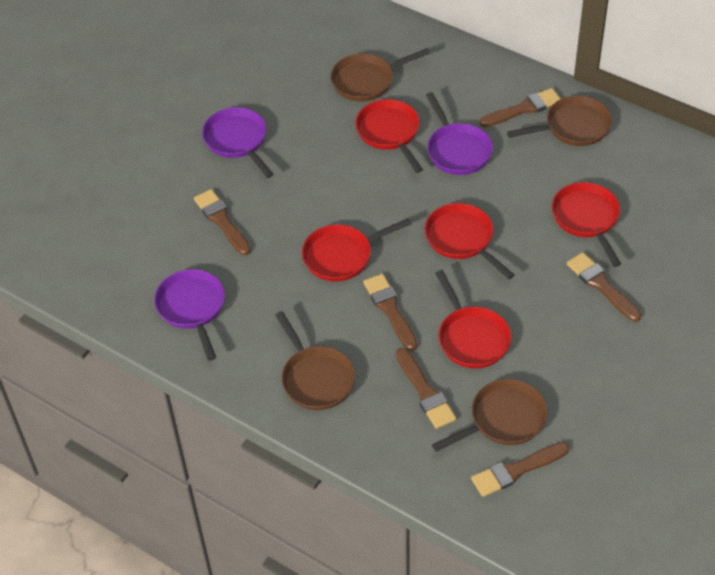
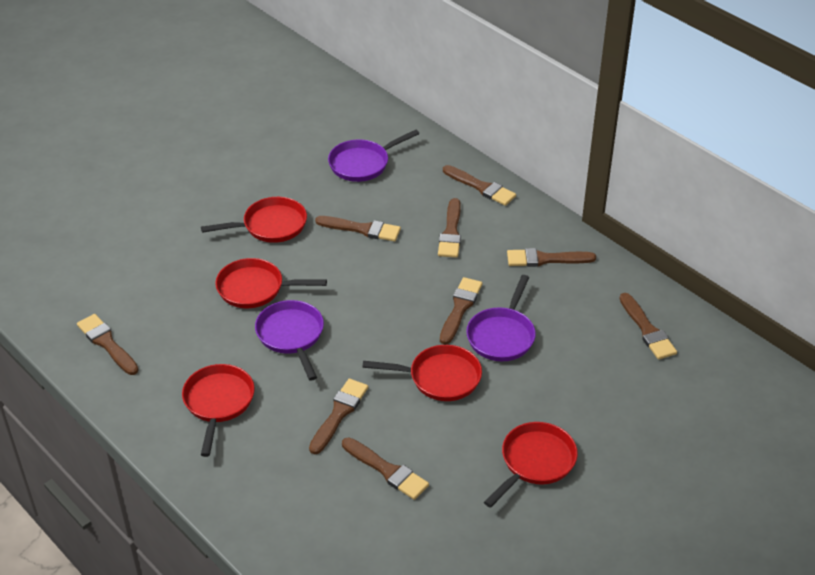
brown brush: [194,189,251,255] [363,274,417,351] [396,348,456,429] [471,442,569,497] [480,88,561,127] [567,252,641,322] = 6 -> [77,314,138,375] [309,379,368,455] [315,216,401,241] [342,437,429,500] [438,198,461,258] [440,277,482,345] [443,165,516,206] [507,248,596,267] [619,293,677,360] = 9
brown pan: [275,311,355,410] [330,48,430,101] [432,379,547,452] [507,96,612,146] = 4 -> none = 0

